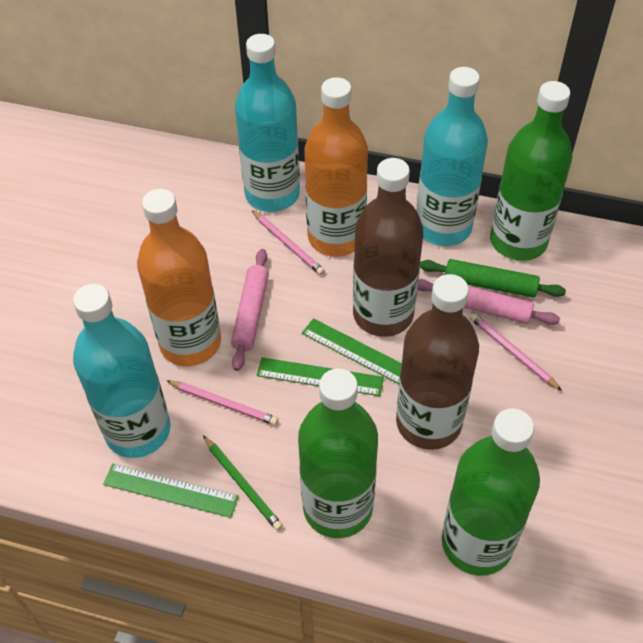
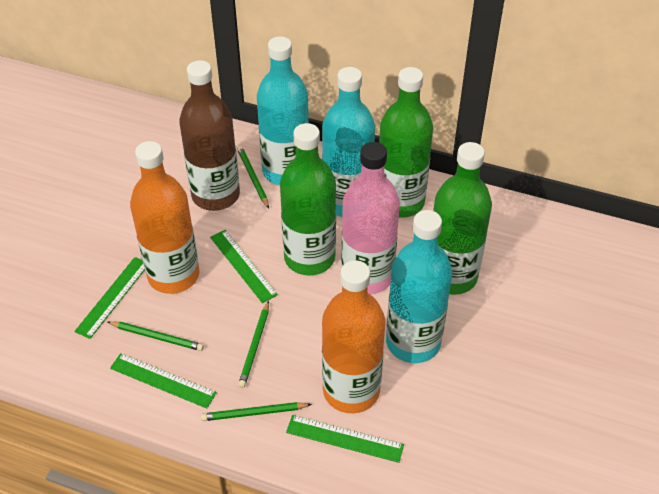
brown bottle: [353,158,423,337] [396,274,479,450] = 2 -> [179,60,240,211] = 1
green pencil: [203,436,283,531] = 1 -> [108,321,204,351] [201,402,312,421] [237,146,269,209] [238,301,269,388] = 4
green rolling pin: [420,259,566,297] = 1 -> none = 0
green ruler: [103,464,239,518] [257,357,384,396] [302,318,402,384] = 3 -> [74,257,145,339] [110,353,217,409] [210,230,278,303] [286,415,404,463] = 4
pink bottle: none = 0 -> [341,142,400,294] = 1
pink pencil: [166,380,278,425] [252,211,325,275] [470,313,562,391] = 3 -> none = 0
pink rolling pin: [231,249,269,371] [418,279,560,325] = 2 -> none = 0

